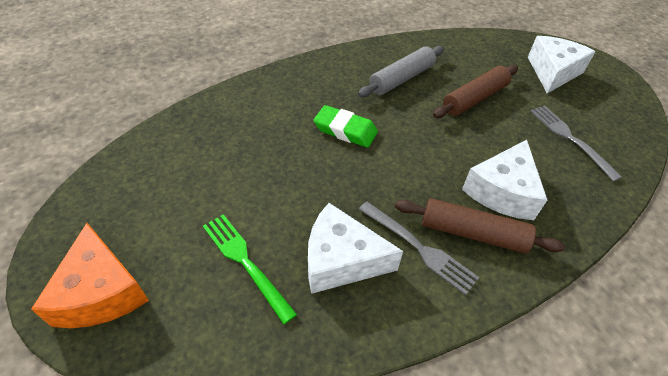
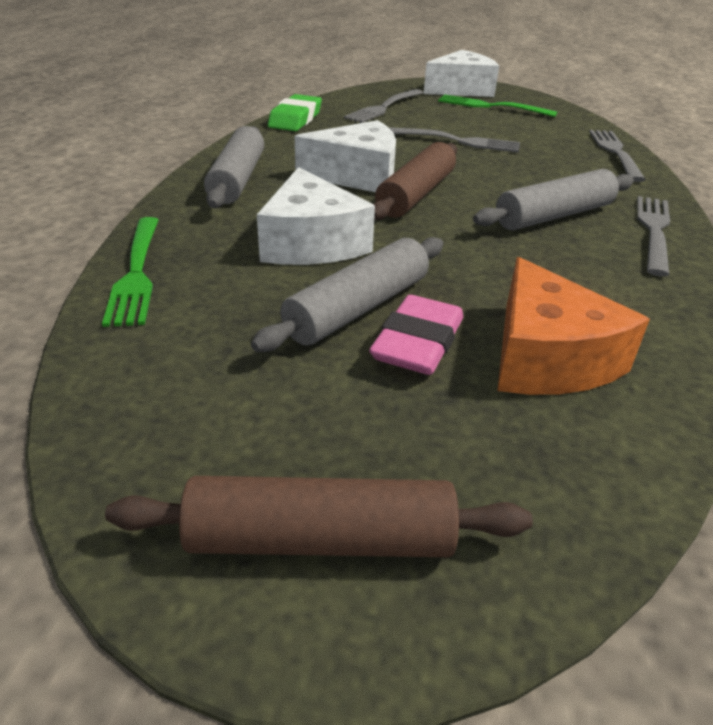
green fork: [203,214,297,324] = 1 -> [102,217,159,327] [438,94,557,117] = 2
grey fork: [359,201,480,295] [530,105,622,181] = 2 -> [344,89,423,123] [388,127,520,153] [589,130,646,182] [637,196,670,276] = 4
grey rolling pin: [358,46,444,97] = 1 -> [204,126,264,208] [251,237,443,352] [473,169,634,230] = 3
pink eraser: none = 0 -> [369,295,464,375] = 1

